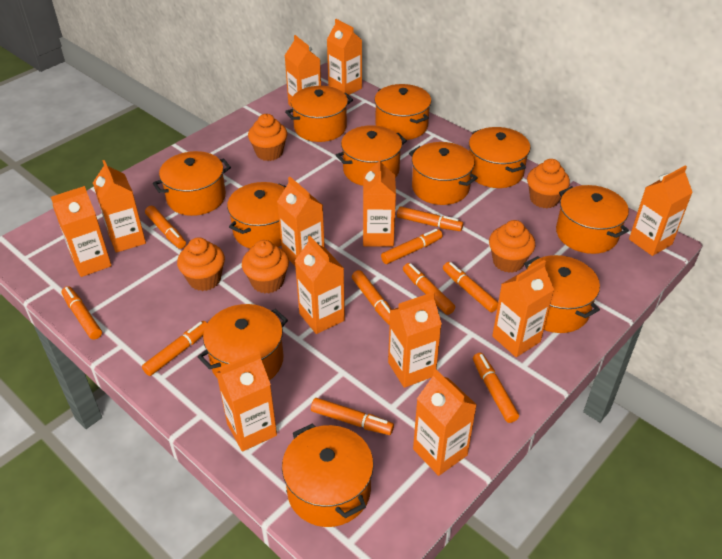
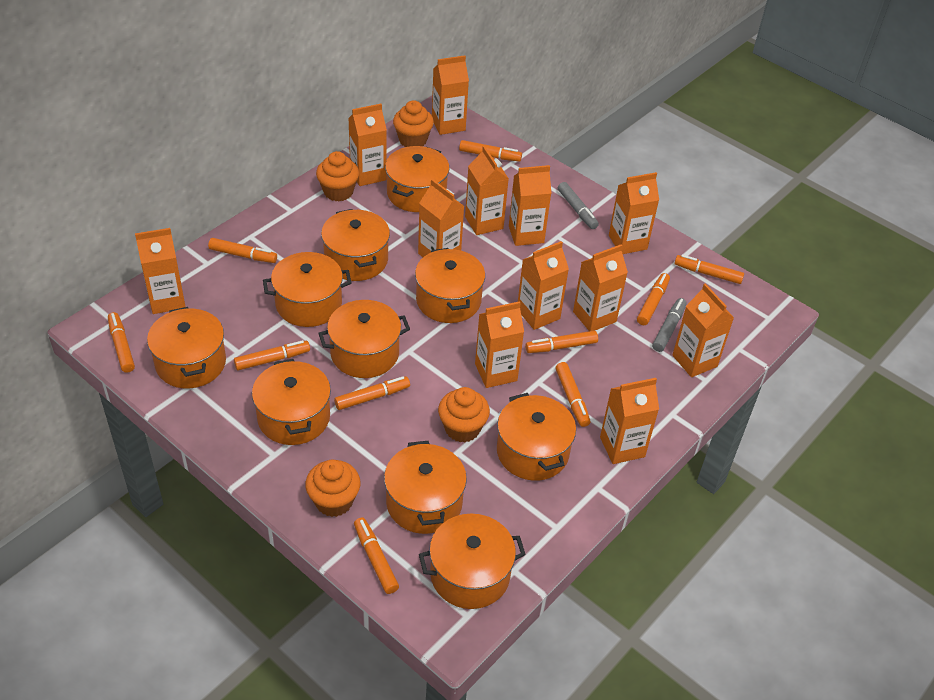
grey marker: none = 0 -> [558,182,599,229] [652,298,687,352] = 2
orange cupcake: [177,237,225,291] [242,240,289,293] [248,114,287,161] [489,220,535,273] [527,159,570,208] = 5 -> [305,460,361,517] [316,151,359,202] [393,100,434,147] [438,387,490,443] = 4
orange pot: [153,151,231,216] [198,304,288,380] [227,182,286,249] [282,423,374,527] [285,86,353,142] [336,125,407,186] [374,84,431,140] [409,142,478,205] [469,127,530,188] [524,255,600,333] [556,185,629,254] = 11 -> [147,307,226,388] [252,359,331,445] [263,252,351,327] [318,300,410,378] [321,209,390,281] [384,441,467,534] [385,146,449,212] [415,248,485,323] [419,514,526,609] [497,393,576,481] = 10

